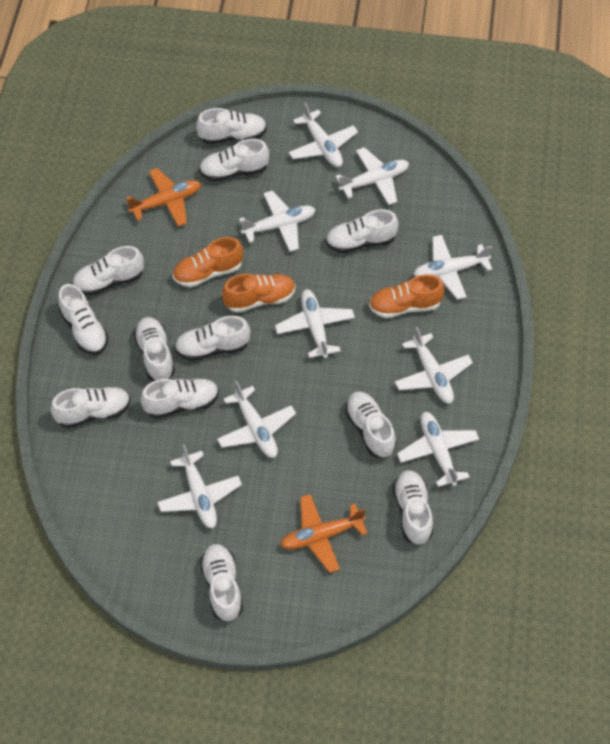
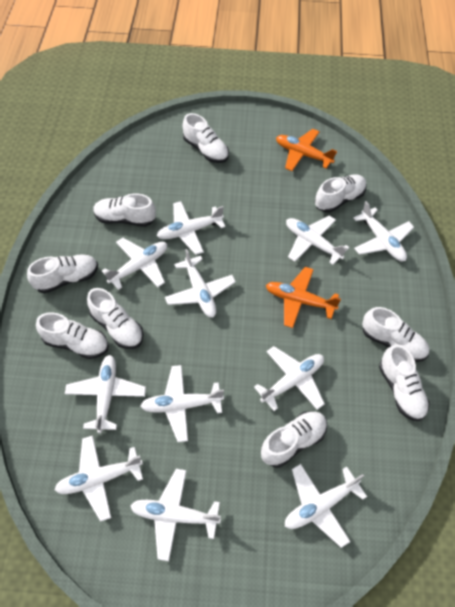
orange shoe: [173,237,243,287] [222,274,296,313] [369,274,444,318] = 3 -> none = 0
white plane: [157,445,242,528] [217,381,296,458] [239,191,316,252] [275,289,355,359] [289,103,358,167] [335,147,409,205] [395,327,473,403] [397,412,479,487] [413,235,492,300] = 9 -> [54,435,143,522] [65,355,146,433] [102,238,167,290] [131,469,221,561] [141,365,224,442] [157,201,226,255] [165,249,236,318] [254,346,325,411] [285,464,367,548] [286,216,349,265] [353,201,414,261] = 11
white shoe: [51,387,131,428] [58,284,109,355] [72,246,144,296] [133,317,175,381] [141,378,219,419] [174,316,250,361] [196,108,267,144] [199,139,269,182] [200,544,243,622] [326,209,398,253] [345,391,396,458] [393,470,433,545] = 12 -> [27,254,98,293] [36,312,108,359] [87,288,143,349] [93,193,156,227] [183,113,229,163] [261,411,327,467] [315,174,367,213] [362,307,429,362] [379,345,430,421] = 9

